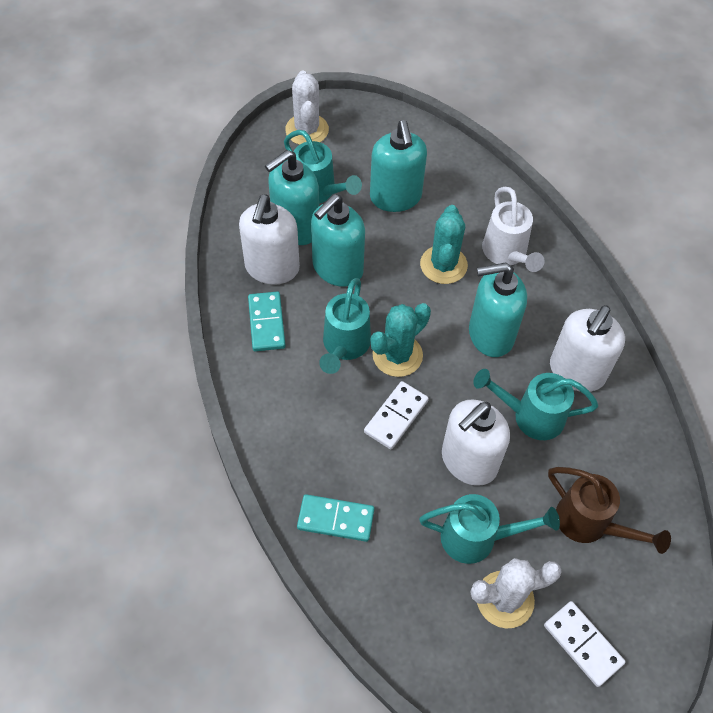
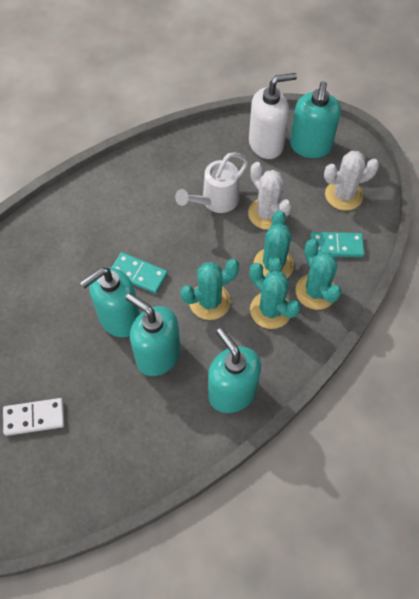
brown watering can: [548,467,671,554] = 1 -> none = 0
turquoise cactus: [371,303,431,377] [420,205,468,284] = 2 -> [180,259,239,320] [250,263,301,329] [253,210,294,278] [296,239,342,310] = 4
turquoise watering can: [284,130,362,204] [319,278,371,374] [419,494,560,564] [473,369,598,440] = 4 -> none = 0
white domino: [364,381,429,449] [544,601,626,687] = 2 -> [3,398,65,436] = 1
white soap dispenser: [239,194,300,285] [442,399,510,486] [550,305,625,392] = 3 -> [249,73,297,159] = 1

